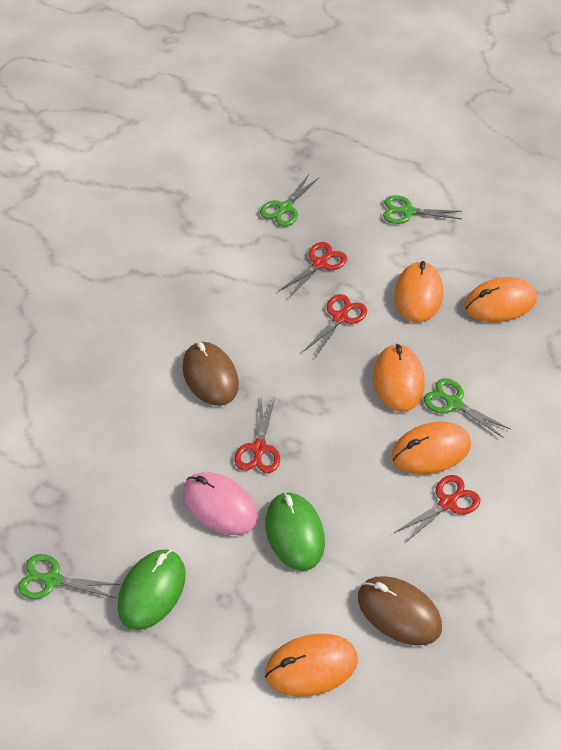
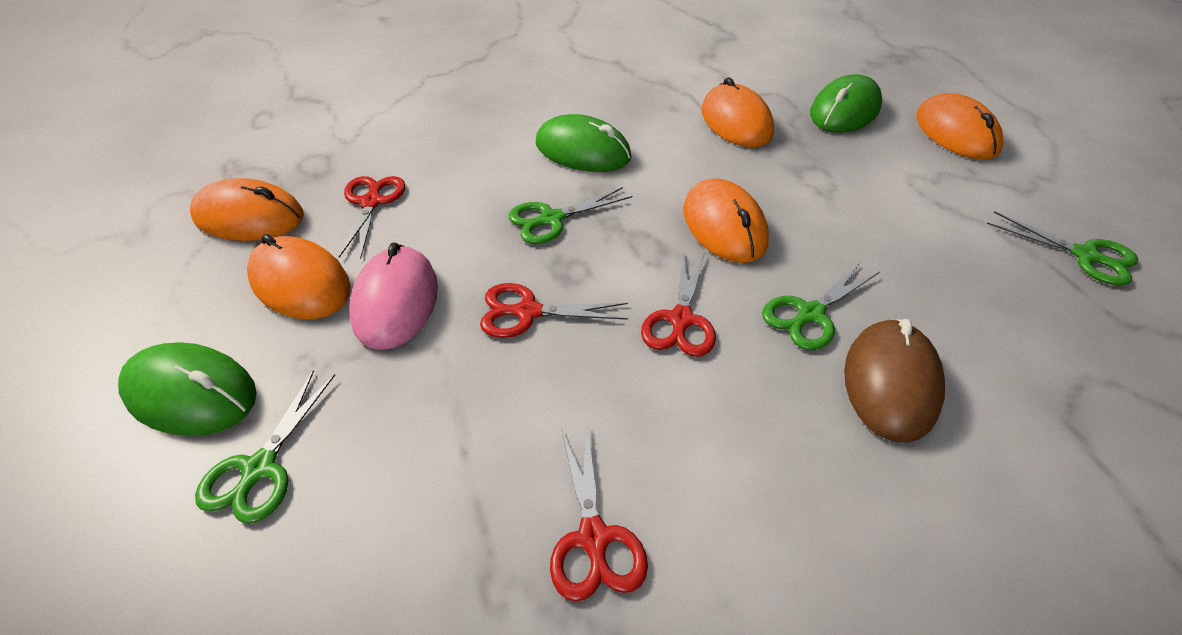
brown mouse: [182,342,239,406] [358,576,442,646] = 2 -> [844,319,945,443] = 1
green mouse: [117,549,186,630] [266,492,325,571] = 2 -> [118,342,257,436] [536,114,632,172] [810,74,882,133] = 3

